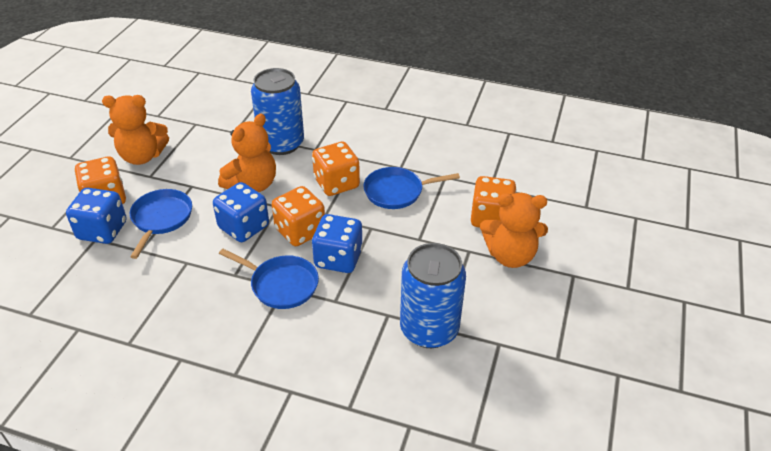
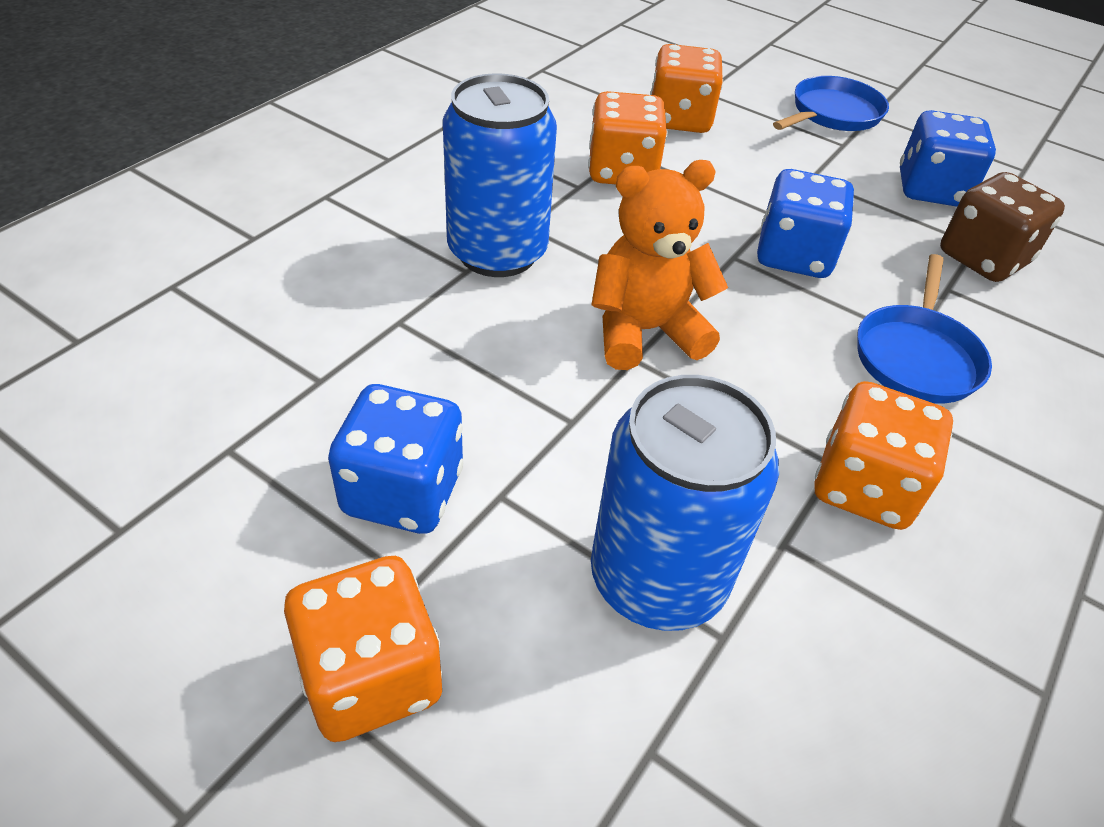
blue pan: [130,189,192,259] [219,249,319,309] [363,167,460,209] = 3 -> [773,76,889,131] [857,254,992,403] = 2
brown dice: none = 0 -> [940,172,1065,282] = 1
orange teddy bear: [102,95,169,165] [218,113,276,192] [480,193,548,268] = 3 -> [591,160,728,370] = 1

